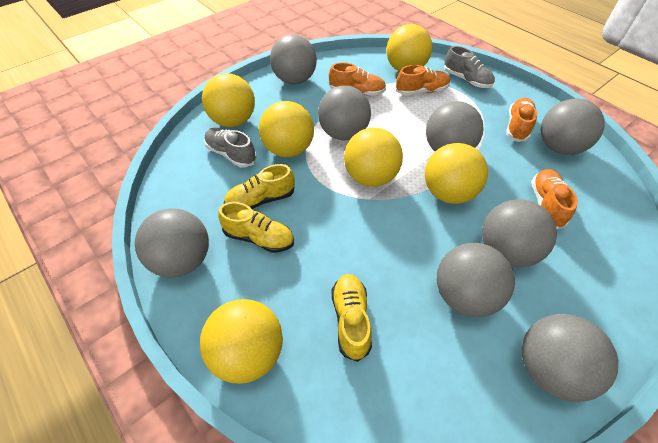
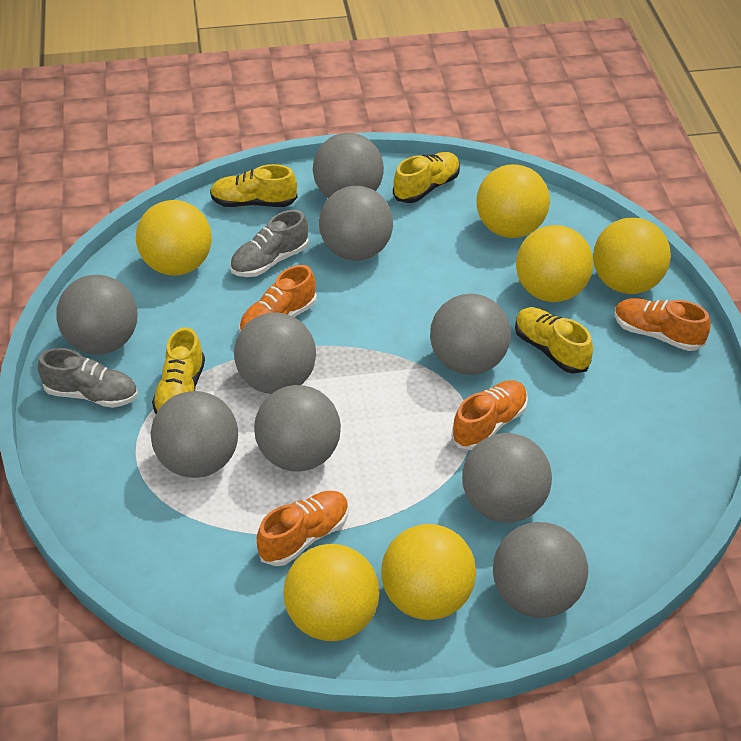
grey ball: [135,208,209,278] [270,34,317,85] [318,85,371,140] [426,101,484,151] [437,243,515,317] [482,199,557,267] [522,314,618,402] [541,99,605,155] = 8 -> [56,275,137,355] [151,391,238,478] [234,312,316,394] [254,385,341,471] [313,133,384,198] [319,186,393,260] [430,294,511,375] [462,433,552,523] [493,522,588,618] = 9
yellow shoe: [218,202,294,253] [224,164,295,209] [332,274,372,362] = 3 -> [152,327,205,414] [210,164,297,207] [393,152,460,203] [515,307,593,374] = 4

